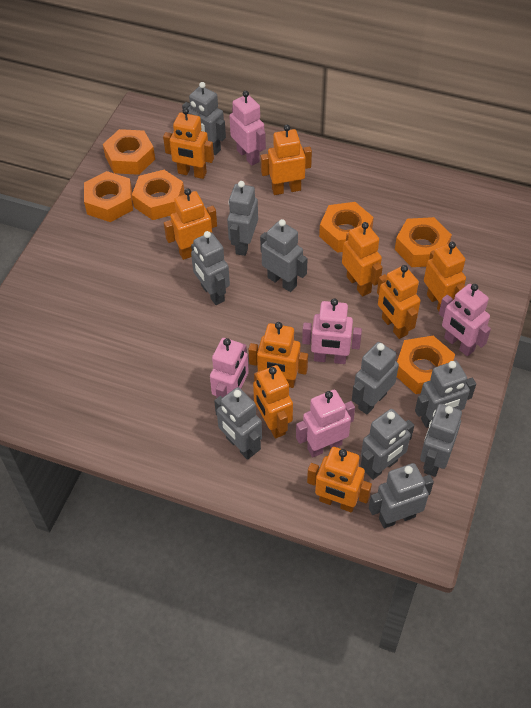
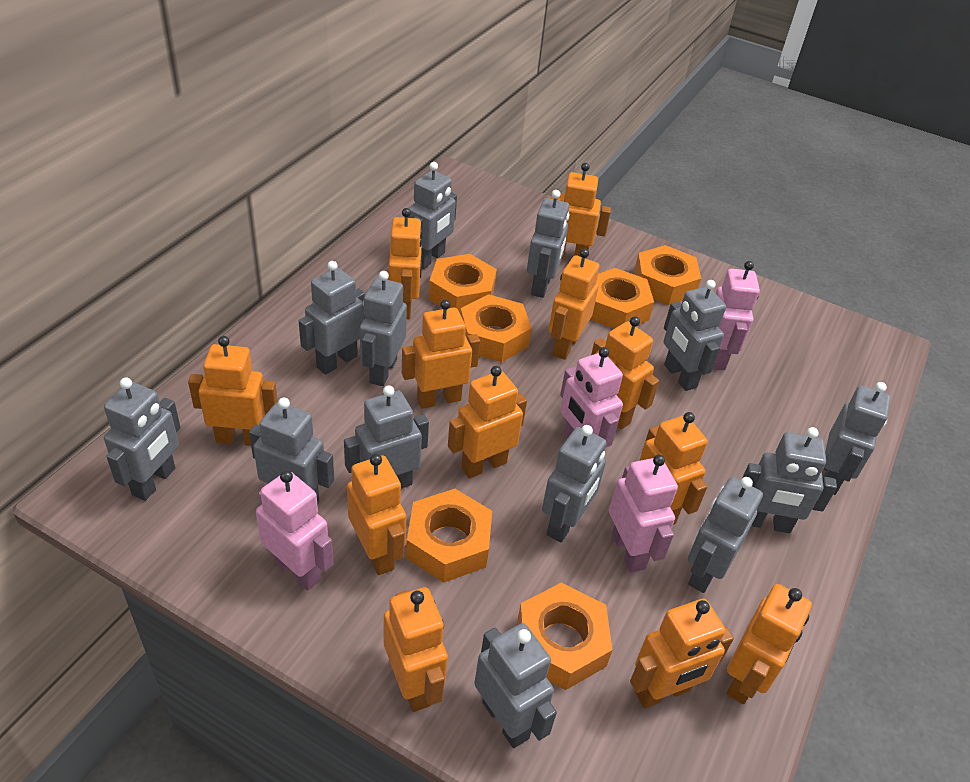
grey robot: [182,82,226,155] [191,231,230,305] [214,387,262,460] [227,181,258,256] [260,219,308,292] [352,342,399,414] [360,409,414,480] [369,463,434,528] [415,361,476,428] [420,404,462,477] = 10 -> [104,378,181,501] [249,398,334,505] [299,261,365,375] [344,385,429,489] [360,271,407,386] [408,162,457,269] [474,623,557,748] [527,190,570,298] [542,425,607,542] [663,280,726,391] [688,477,763,593] [742,427,837,533] [823,382,891,495] = 13
orange robot: [163,108,214,179] [164,188,217,260] [248,322,308,388] [253,365,293,439] [261,125,312,195] [307,447,372,512] [342,222,383,297] [377,265,421,339] [424,242,466,311] = 9 -> [188,336,278,446] [347,454,406,575] [384,587,448,712] [388,208,423,319] [402,299,480,409] [448,366,527,478] [547,163,611,260] [549,249,600,360] [591,316,659,429] [630,599,734,708] [639,412,708,525] [726,584,812,704] = 12
pink robot: [210,338,249,398] [229,91,266,166] [296,390,355,457] [302,298,362,364] [439,284,491,356] = 5 -> [256,470,333,591] [560,347,623,447] [609,454,678,573] [713,261,760,370] = 4

